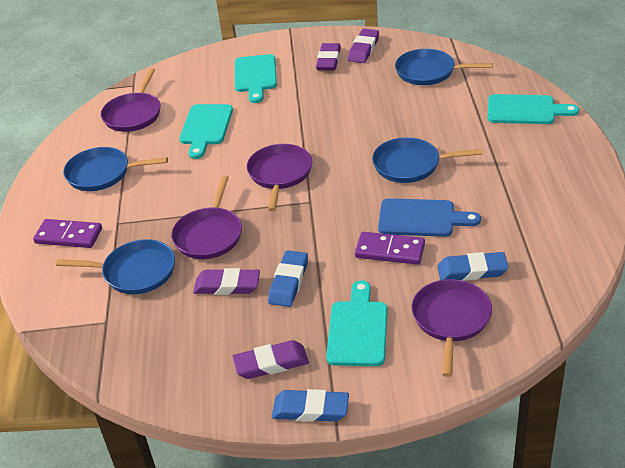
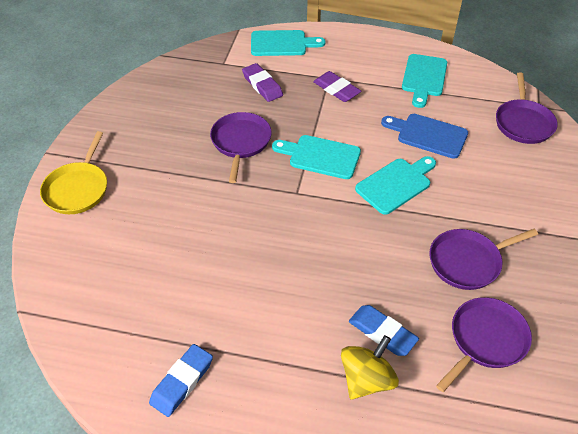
blue eraser: [268,250,308,307] [272,389,349,422] [437,252,508,281] = 3 -> [149,344,213,417] [349,305,419,356] = 2
blue pan: [56,239,175,294] [63,147,168,191] [372,137,483,183] [395,49,493,85] = 4 -> none = 0
purple domino: [33,219,102,248] [355,232,425,265] = 2 -> none = 0
purple eraser: [193,268,260,295] [232,340,309,379] [316,43,341,70] [348,29,379,63] = 4 -> [242,63,283,102] [313,71,361,102] = 2
yellow pan: none = 0 -> [40,131,107,214] = 1
yellow spinning top: none = 0 -> [341,335,399,400] = 1

